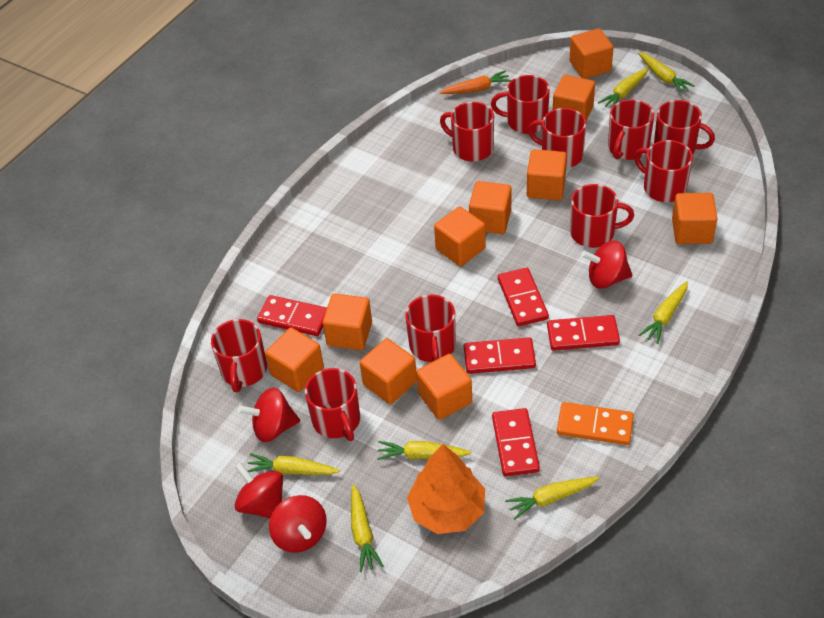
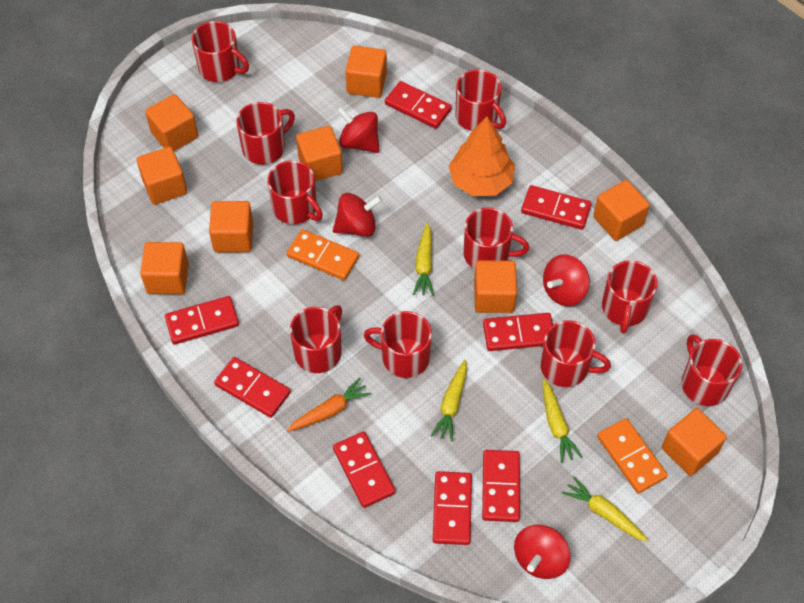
orange cube: [265,328,324,392] [323,293,372,350] [360,338,417,404] [416,354,472,420] [434,206,486,266] [469,181,511,234] [527,149,567,200] [553,75,595,121] [570,28,614,79] [672,193,718,244] = 10 -> [136,146,187,205] [140,242,189,294] [145,94,198,151] [209,201,253,253] [296,126,343,181] [346,46,387,98] [474,260,517,313] [593,180,650,241] [662,408,727,476] = 9
orange domino: [557,402,634,445] = 1 -> [287,229,359,280] [597,418,668,493] = 2
red domino: [257,295,327,336] [464,337,536,374] [492,408,540,476] [498,268,549,326] [547,315,620,351] = 5 -> [165,296,239,344] [214,357,291,418] [333,431,396,508] [385,81,452,129] [433,471,472,545] [482,450,520,522] [483,313,553,351] [521,185,592,230] = 8
yellow carrot: [247,453,340,475] [351,485,384,572] [377,441,472,460] [505,477,599,519] [598,67,649,107] [638,52,695,94] [639,281,688,344] = 7 -> [413,223,434,296] [431,359,467,441] [542,379,582,463] [562,476,648,541] = 4

